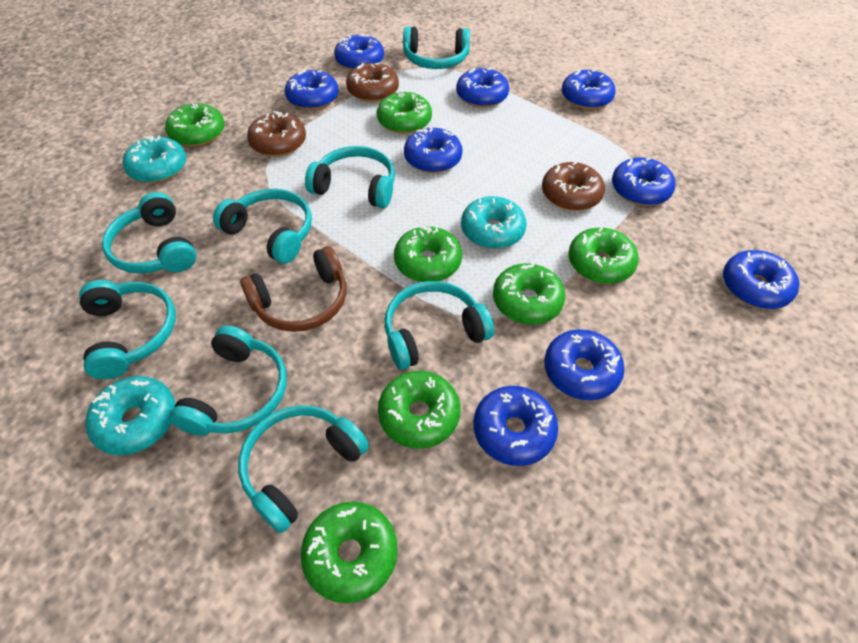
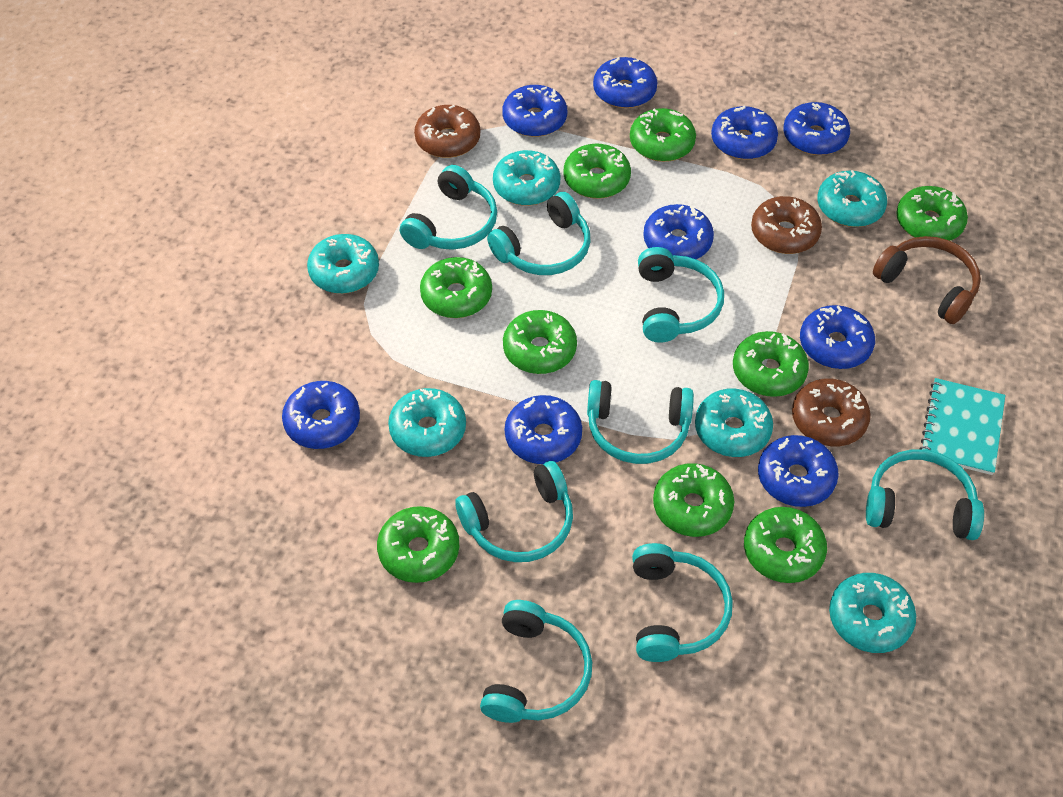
green donut: [165,103,225,147] [301,502,398,603] [377,92,432,134] [378,371,461,449] [394,226,462,282] [493,263,565,325] [568,227,638,284] = 7 -> [377,506,459,583] [420,257,492,318] [503,310,577,374] [563,144,631,199] [630,108,696,162] [653,463,734,537] [733,331,809,397] [744,507,827,583] [896,186,968,241] = 9
turquoise donut: [85,376,176,455] [123,135,186,183] [461,196,527,249] = 3 -> [307,234,379,294] [388,388,466,457] [493,150,560,206] [695,389,773,457] [817,170,887,227] [829,573,916,653] = 6
turquoise notebook: none = 0 -> [919,378,1006,475] = 1

